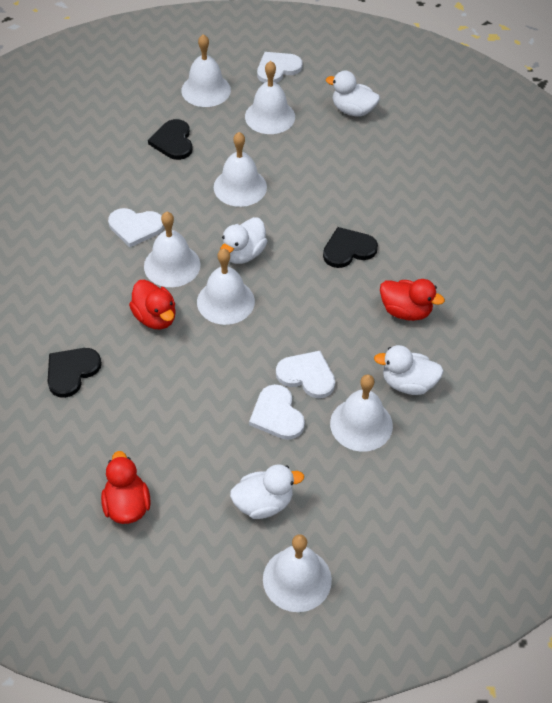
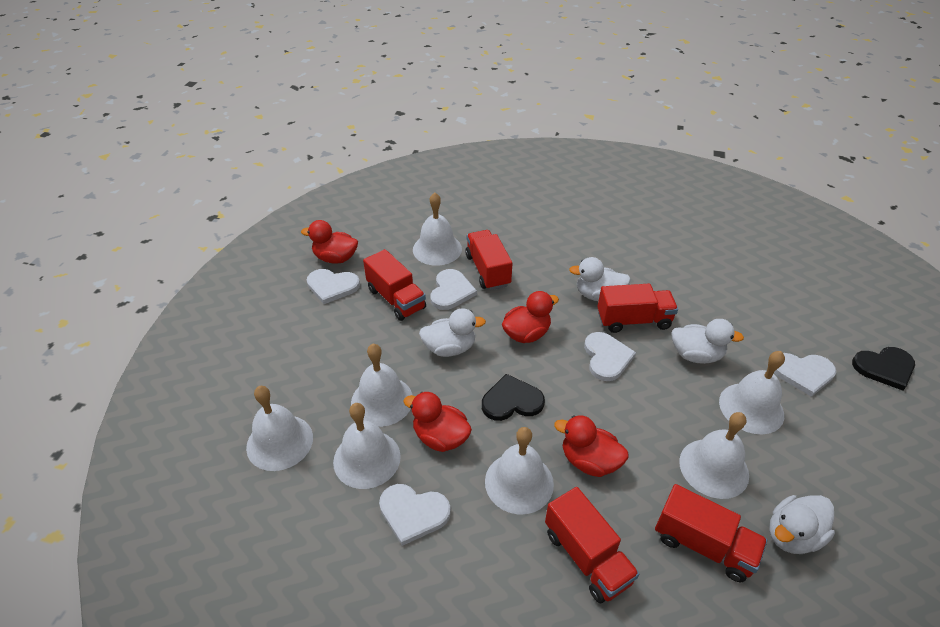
black heart: [48,348,102,398] [148,119,193,160] [323,227,378,268] = 3 -> [482,374,545,421] [852,347,915,391] = 2
red duck: [101,451,151,524] [129,280,176,329] [380,279,445,321] = 3 -> [301,220,358,264] [403,392,472,452] [502,291,559,343] [554,415,629,477] = 4
red truck: none = 0 -> [363,249,426,321] [465,230,512,290] [545,487,639,604] [597,284,678,333] [655,484,767,582] = 5
white heart: [108,208,164,247] [249,384,305,440] [257,52,303,83] [276,351,335,398] = 4 -> [307,269,360,304] [379,484,451,546] [430,269,477,310] [584,332,636,381] [774,353,836,397] = 5

